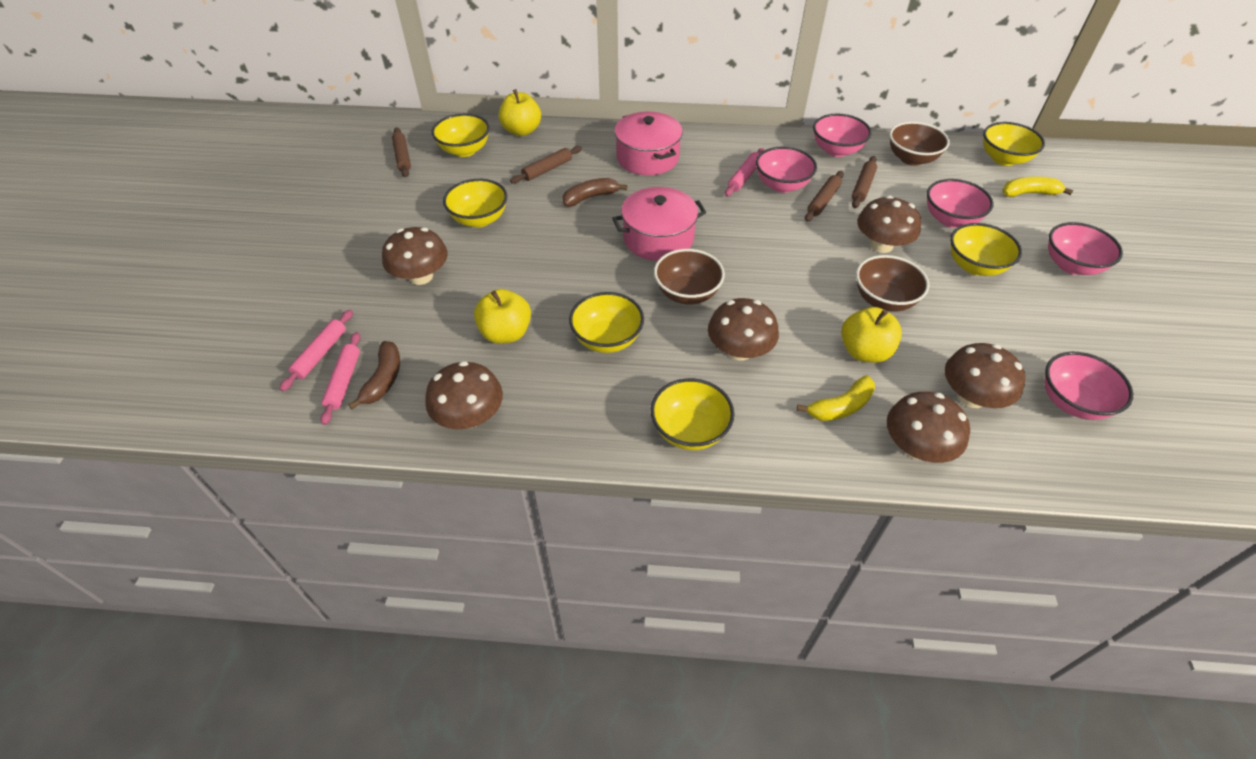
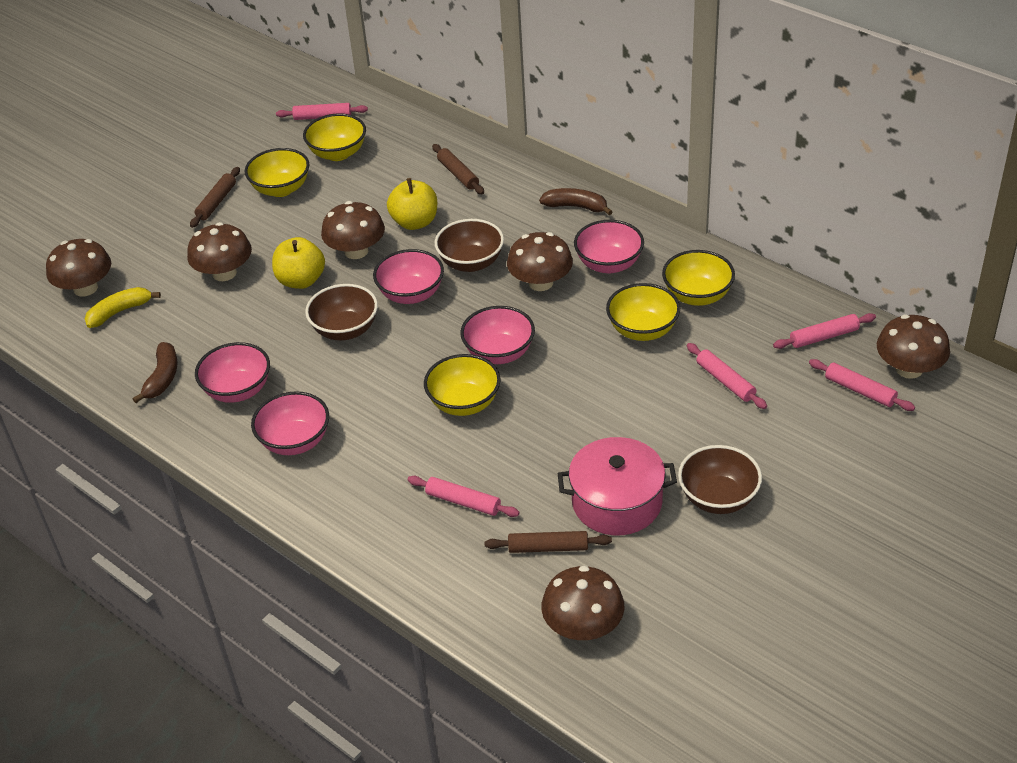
brown rolling pin: [392,127,411,177] [510,146,582,184] [805,171,844,222] [852,156,877,208] = 4 -> [190,167,240,228] [432,144,484,194] [485,531,612,553] = 3
pink pot: [612,187,706,261] [614,112,683,175] = 2 -> [557,437,677,535] = 1
pink rolling pin: [280,310,353,391] [321,332,361,425] [725,148,765,196] = 3 -> [276,103,368,120] [408,476,520,517] [687,343,767,409] [773,313,876,349] [809,359,915,411] = 5
yellow apple: [474,289,531,344] [499,89,541,136] [841,307,902,363] = 3 -> [272,237,325,289] [387,178,437,230] = 2
yellow banana: [797,375,875,421] [1002,176,1073,197] = 2 -> [85,287,161,328] = 1
yellow bowl: [432,114,490,157] [443,179,507,227] [569,292,644,353] [651,378,734,450] [950,223,1022,276] [983,122,1045,166] = 6 -> [245,148,309,197] [303,114,366,161] [424,354,501,416] [606,283,680,341] [662,250,735,306] = 5

